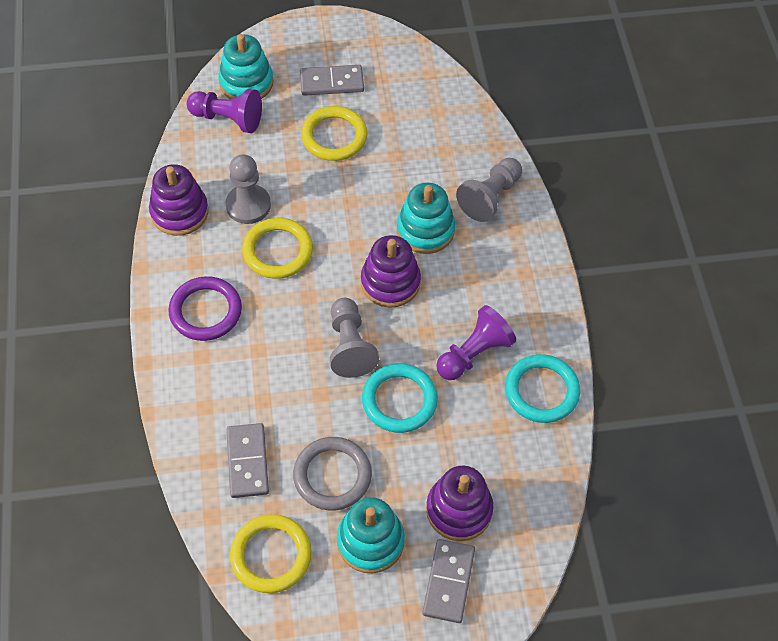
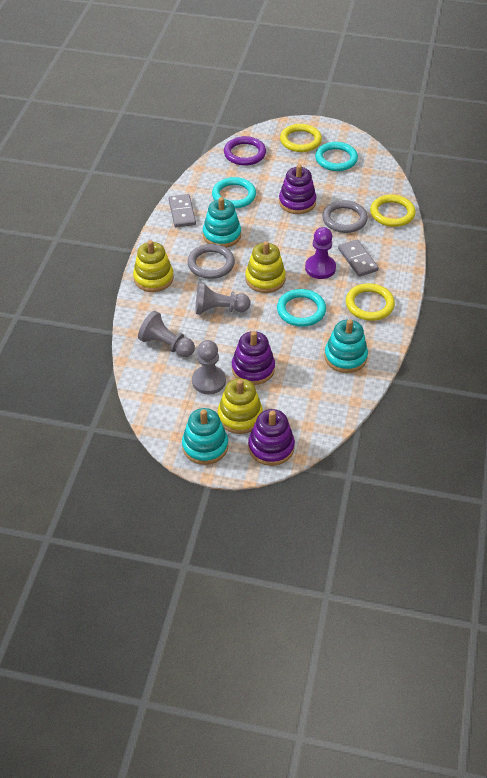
grey domino: [226,423,269,498] [300,65,364,96] [422,539,475,623] = 3 -> [169,194,196,228] [338,240,379,277] = 2
grey ring: [293,437,372,511] = 1 -> [187,244,235,279] [322,200,368,233] = 2
purple pawn: [187,89,262,133] [436,305,516,380] = 2 -> [305,227,336,279] = 1
turquoise ring: [362,363,438,433] [505,354,580,423] = 2 -> [212,177,256,209] [277,289,326,327] [315,142,358,171] = 3
yellow stacking toy: none = 0 -> [133,240,174,292] [218,378,263,434] [246,241,286,293] = 3

